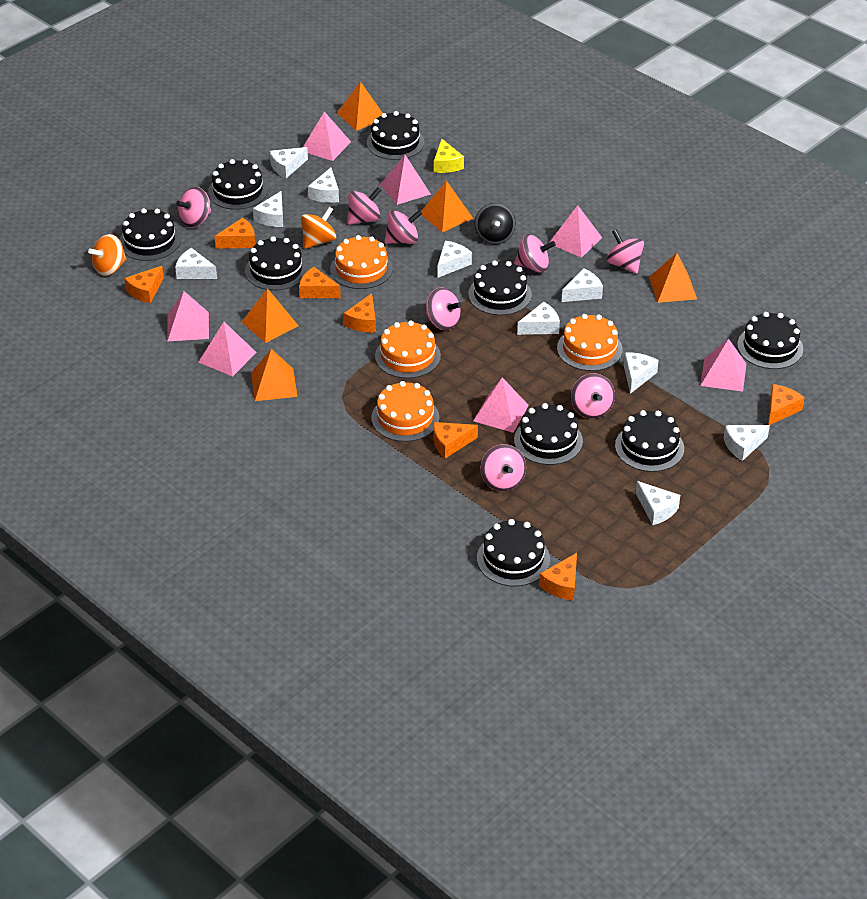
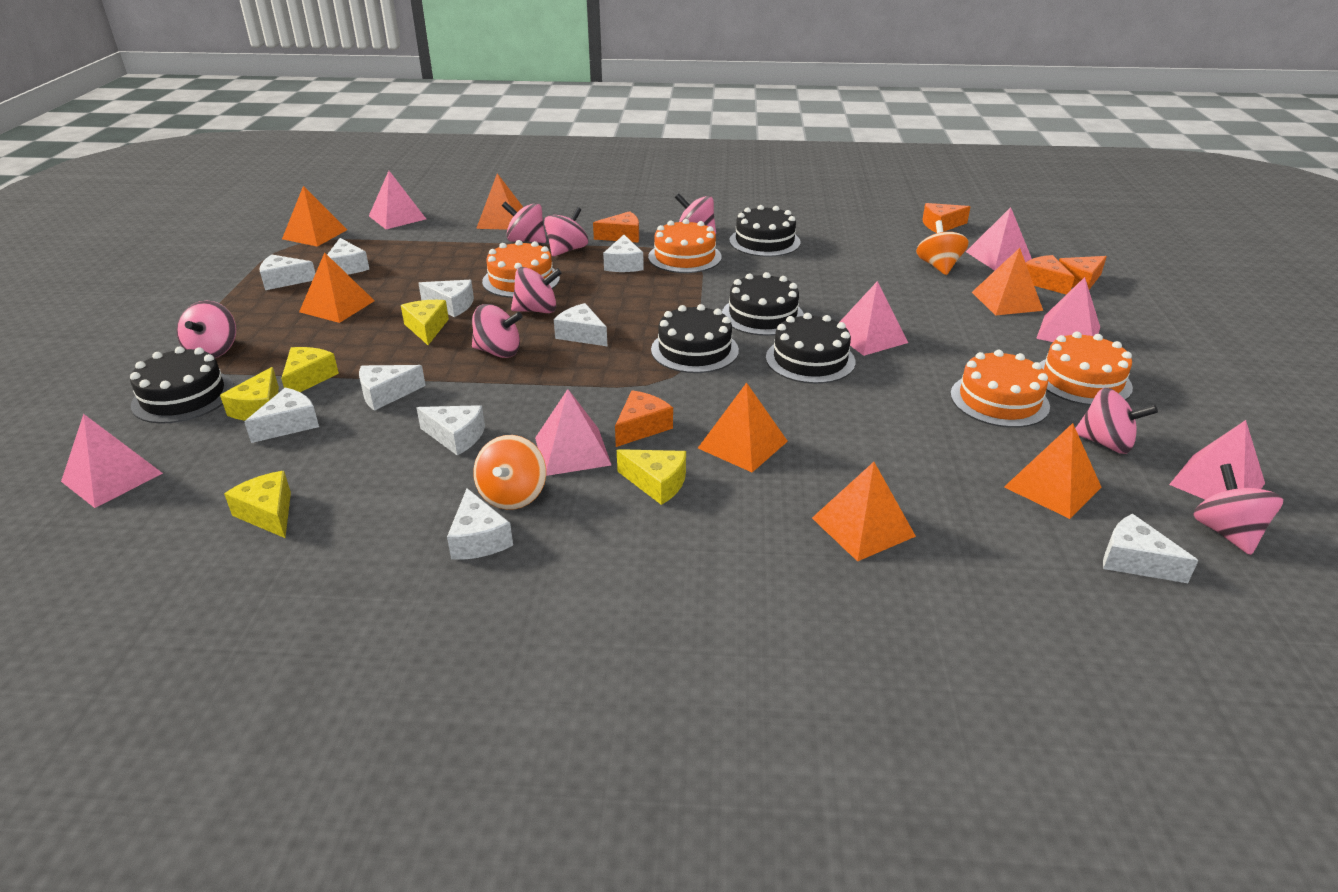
black cake: [119,208,181,261] [208,159,268,210] [245,236,308,291] [367,111,424,160] [468,260,532,315] [477,519,550,586] [514,403,583,465] [615,410,684,472] [737,312,803,369] = 9 -> [130,346,234,423] [651,304,739,373] [722,272,804,336] [729,205,801,257] [766,313,856,384] = 5
black spinning top: [475,203,515,244] = 1 -> none = 0
orange cheese: [124,266,164,303] [214,218,255,249] [299,267,341,298] [343,293,376,332] [434,422,478,458] [539,553,577,601] [768,384,805,425] = 7 -> [593,211,639,243] [615,390,673,447] [922,203,970,233] [1026,255,1075,294] [1059,256,1107,289] = 5
orange pyramid: [242,288,299,343] [251,349,298,401] [337,81,383,131] [421,180,473,232] [649,253,697,303] = 5 -> [282,186,347,247] [299,252,374,323] [476,173,523,230] [698,383,788,472] [812,462,916,562] [972,248,1043,316] [1004,423,1101,519] = 7
yellow cheese: [434,138,464,173] = 1 -> [220,367,279,420] [224,471,291,538] [281,347,339,392] [401,300,449,345] [617,449,686,505] = 5

